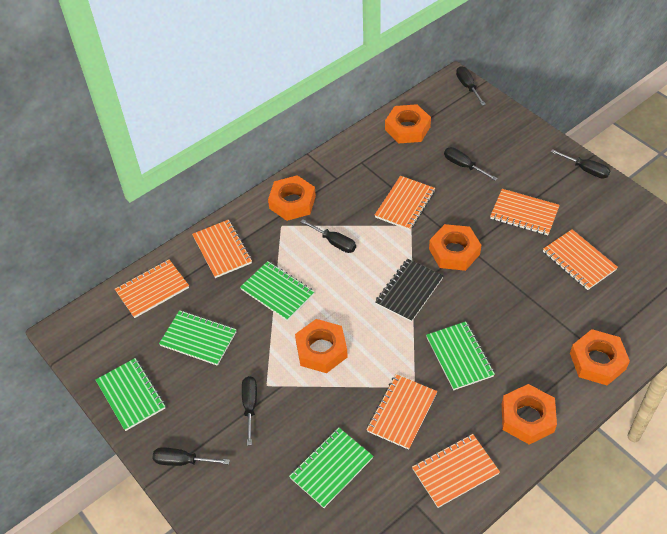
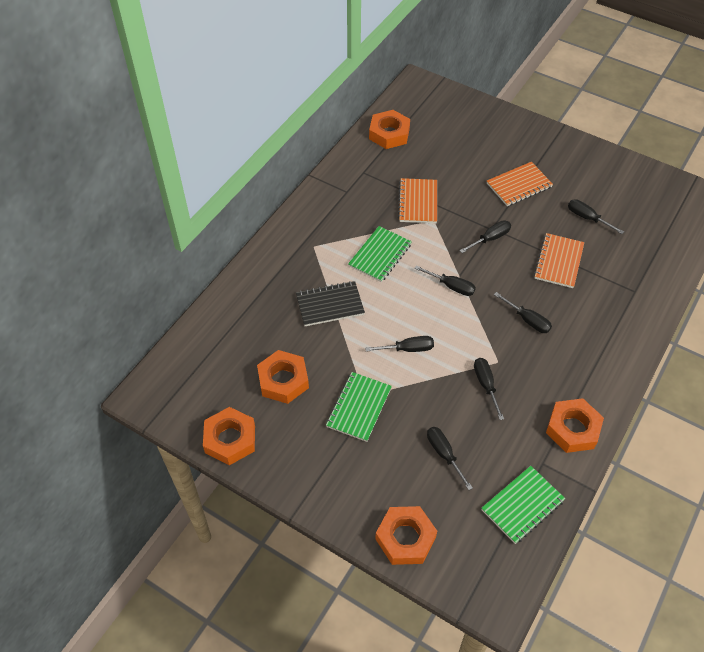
black screwdriver: [152,447,230,466] [242,376,257,445] [300,219,356,253] [444,147,497,181] [456,66,486,106] [550,149,610,179] = 6 -> [365,336,434,352] [414,266,476,296] [427,427,473,490] [460,220,511,253] [474,358,504,420] [494,292,552,333] [568,199,624,234] = 7
green notebook: [96,358,165,431] [159,310,237,366] [240,261,314,321] [289,427,373,508] [426,321,495,390] = 5 -> [326,372,392,442] [348,226,412,282] [482,466,565,544] = 3
orange notebook: [115,259,189,318] [192,220,252,278] [366,374,437,450] [375,176,435,230] [412,434,500,508] [490,189,560,235] [543,229,618,290] = 7 -> [398,178,437,223] [487,162,553,206] [534,233,584,288] = 3
orange nut: [268,175,316,221] [295,319,348,373] [385,104,431,144] [429,224,481,271] [502,384,557,445] [570,329,630,385] = 6 -> [203,407,255,465] [257,350,309,404] [369,110,410,149] [375,506,437,565] [546,398,604,453] = 5

